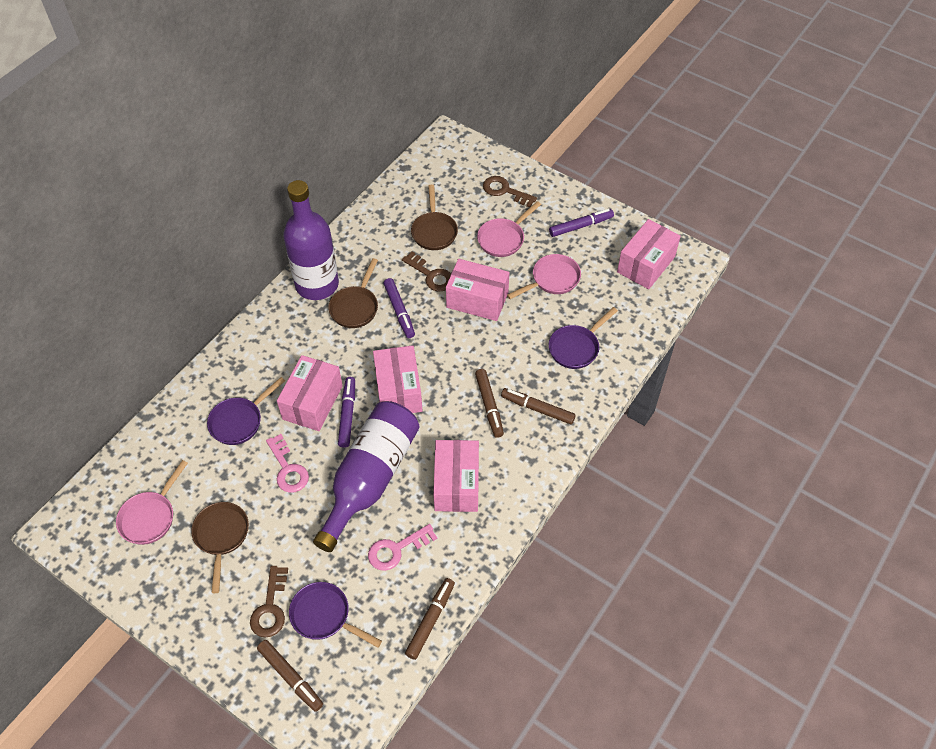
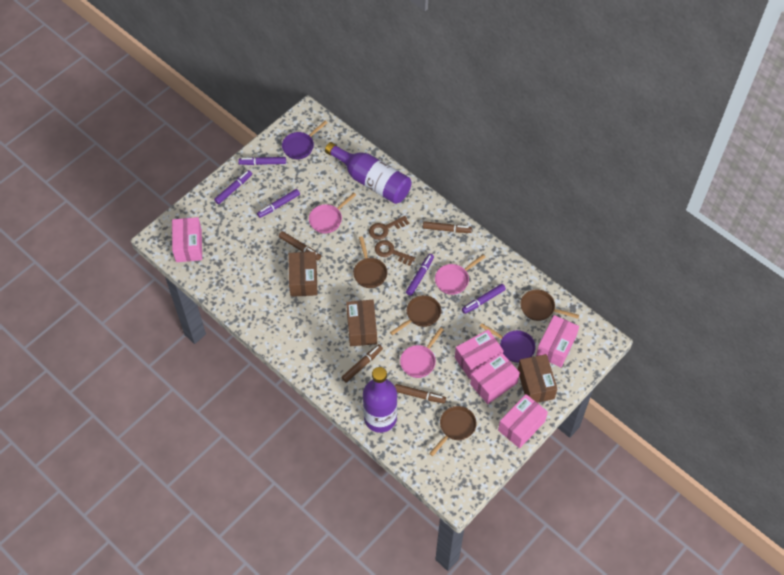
brown box: none = 0 -> [289,252,318,297] [346,300,377,346] [518,354,557,403] = 3
brown key: [250,566,288,638] [402,251,451,291] [483,176,537,208] = 3 -> [369,216,409,240] [375,240,415,266] = 2
brown pan: [191,502,249,593] [328,258,378,328] [411,185,458,250] = 3 -> [353,236,387,288] [390,295,441,335] [429,406,477,456] [520,290,579,321] = 4
pink key: [266,434,309,493] [368,524,437,571] = 2 -> none = 0
purple marker: [338,377,355,448] [384,278,415,338] [549,209,614,237] = 3 -> [214,170,252,204] [238,157,286,165] [257,189,300,218] [406,254,434,296] [462,284,506,314] = 5
purple pan: [207,377,285,445] [289,582,382,648] [549,307,618,369] = 3 -> [282,121,328,159] [480,323,536,363] = 2

